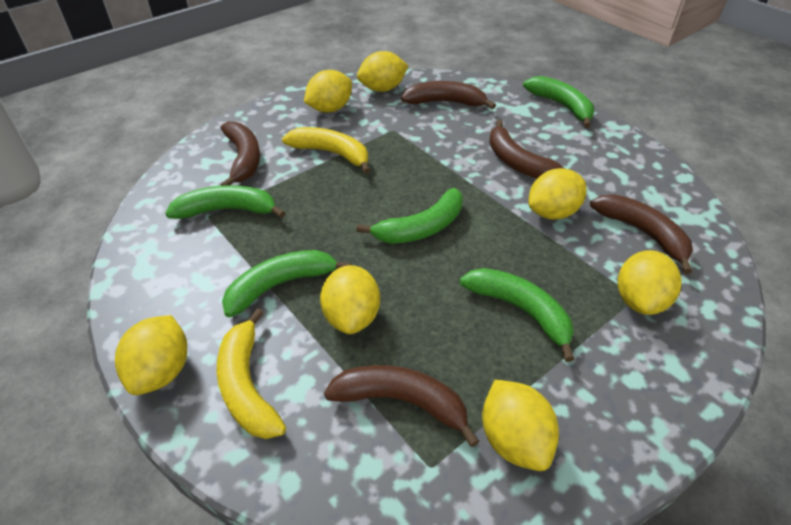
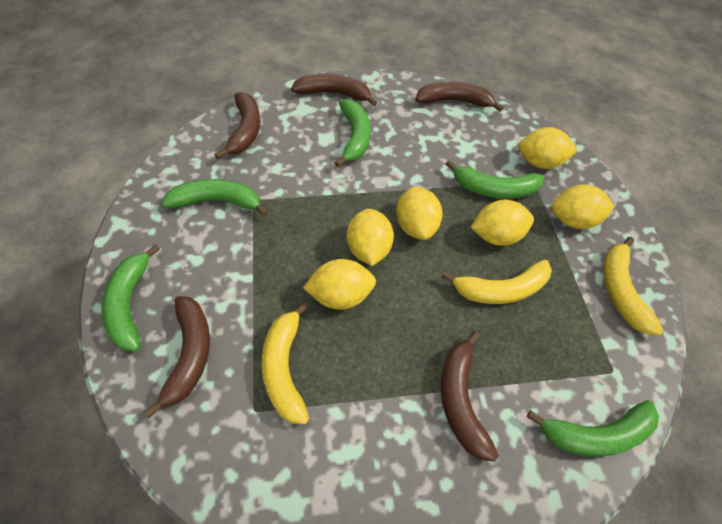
yellow banana: [216,308,286,439] [282,127,370,174] = 2 -> [262,302,309,424] [441,260,552,304] [603,237,663,336] = 3
yellow lemon: [115,315,187,395] [304,70,352,112] [320,265,380,334] [357,51,408,92] [482,380,559,471] [529,168,587,219] [618,250,682,315] = 7 -> [303,259,376,310] [347,209,394,266] [396,187,442,240] [471,200,534,246] [518,127,577,169] [551,184,615,229] = 6

